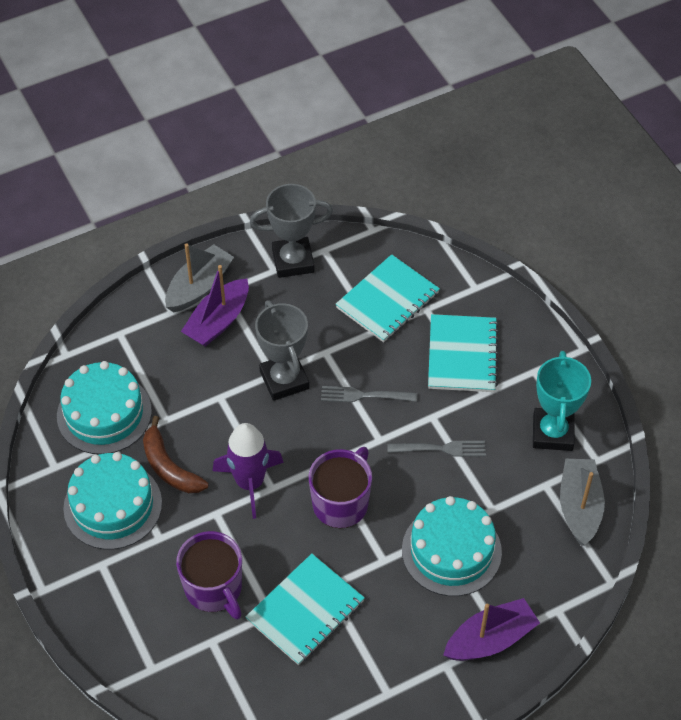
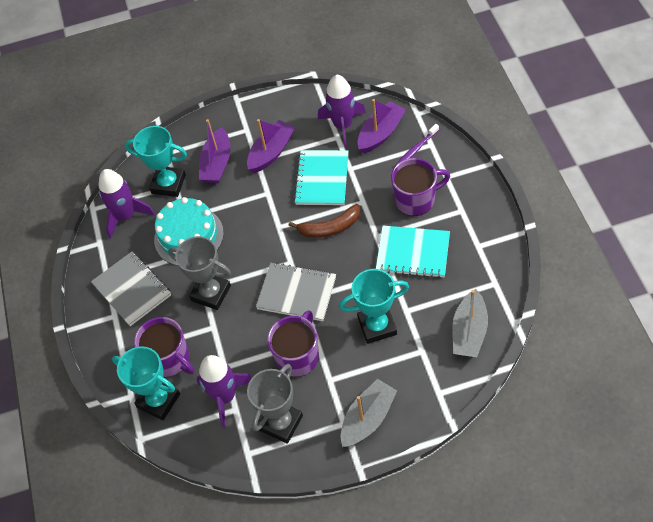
grey fork: [321,386,417,402] [387,441,486,457] = 2 -> none = 0
grey notebook: none = 0 -> [91,252,171,326] [256,262,336,321] = 2
purple boat: [181,265,249,347] [443,598,540,661] = 2 -> [199,119,231,183] [247,119,295,173] [358,99,406,153] = 3
purple mug: [176,531,242,620] [309,447,372,528] = 2 -> [134,317,194,377] [267,310,319,377] [391,158,450,216] = 3
purple rocket: [213,423,284,519] = 1 -> [99,169,155,238] [196,355,252,427] [318,75,366,148] = 3
purple toothbrush: none = 0 -> [395,124,439,166] = 1
turquoise cake: [57,361,152,454] [63,452,162,550] [402,496,502,596] = 3 -> [154,197,224,266] = 1
turquoise notebook: [246,553,365,665] [335,254,440,342] [428,314,499,392] = 3 -> [294,150,349,205] [376,226,450,278] = 2
turquoise trophy: [533,351,591,451] = 1 -> [112,346,180,420] [125,126,187,197] [339,269,409,344] = 3

